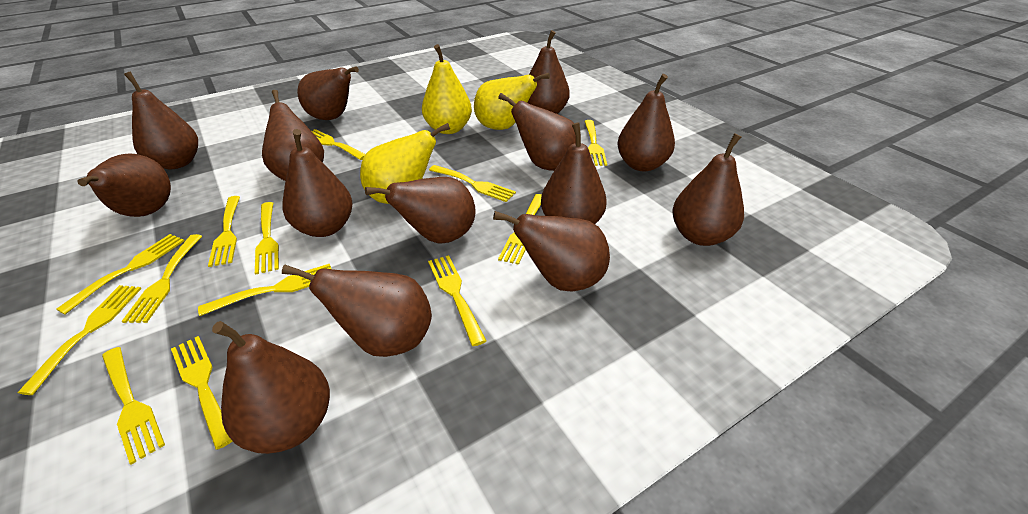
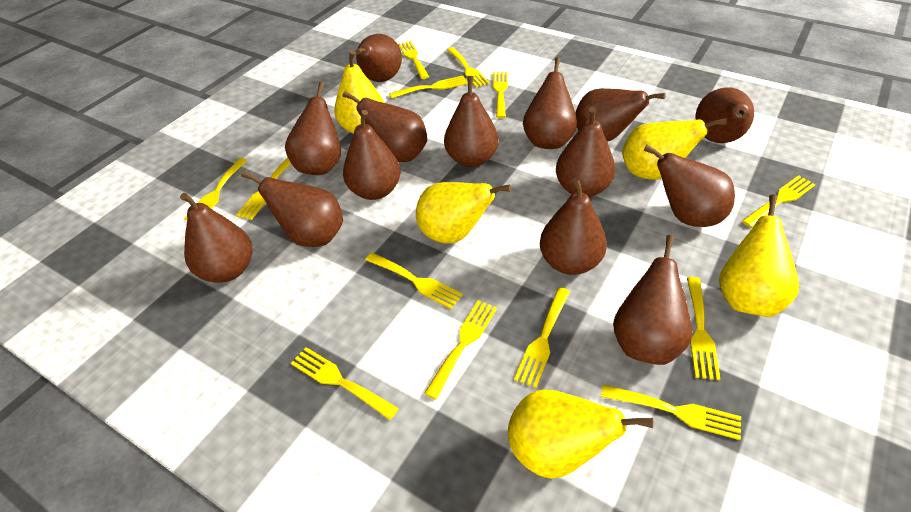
yellow pear: [360,123,450,204] [422,44,472,134] [474,73,550,130] = 3 -> [334,50,384,134] [416,182,511,243] [508,389,653,479] [622,118,727,180] [719,194,799,317] = 5

